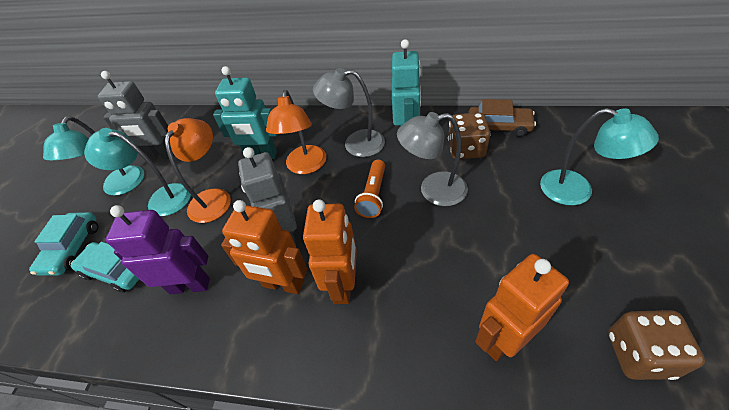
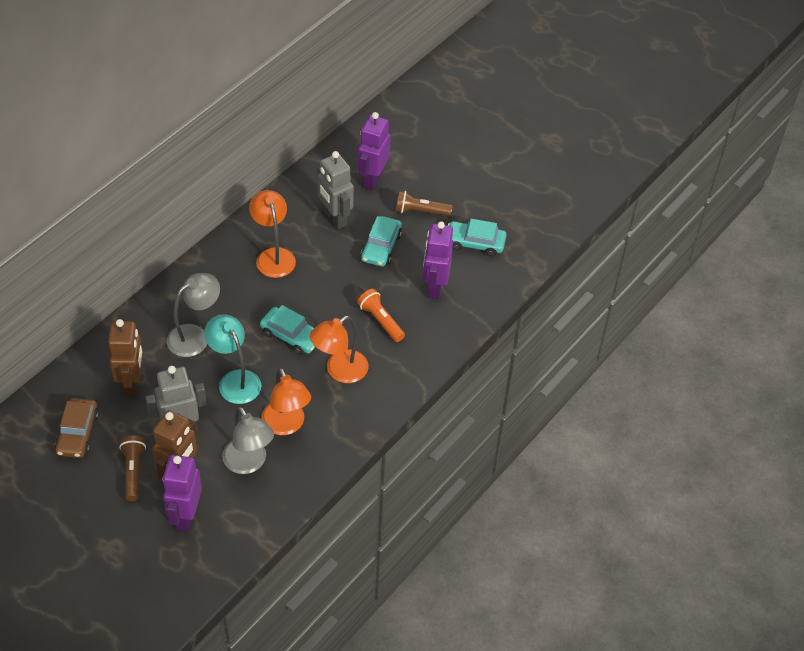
brown dice: [448,112,491,159] [608,310,705,380] = 2 -> none = 0
brown flashlight: none = 0 -> [119,435,146,501] [396,191,453,216] = 2
brown robot: none = 0 -> [108,319,143,396] [152,410,198,480] = 2
orange lamp: [165,118,231,223] [266,90,326,174] = 2 -> [249,190,296,278] [262,368,311,435] [310,316,368,383] = 3
orange robot: [221,200,307,294] [303,199,357,304] [475,254,569,361] = 3 -> none = 0
purple robot: [106,205,210,294] = 1 -> [163,455,202,532] [358,112,391,190] [423,221,453,299] = 3
turquoise car: [29,212,98,276] [71,242,139,293] = 2 -> [260,305,315,355] [361,216,402,267] [448,219,506,257] = 3
turquoise lamp: [43,116,144,196] [84,128,191,216] [540,108,659,205] = 3 -> [204,314,261,404] = 1
turquoise robot: [213,66,278,159] [392,39,421,127] = 2 -> none = 0

